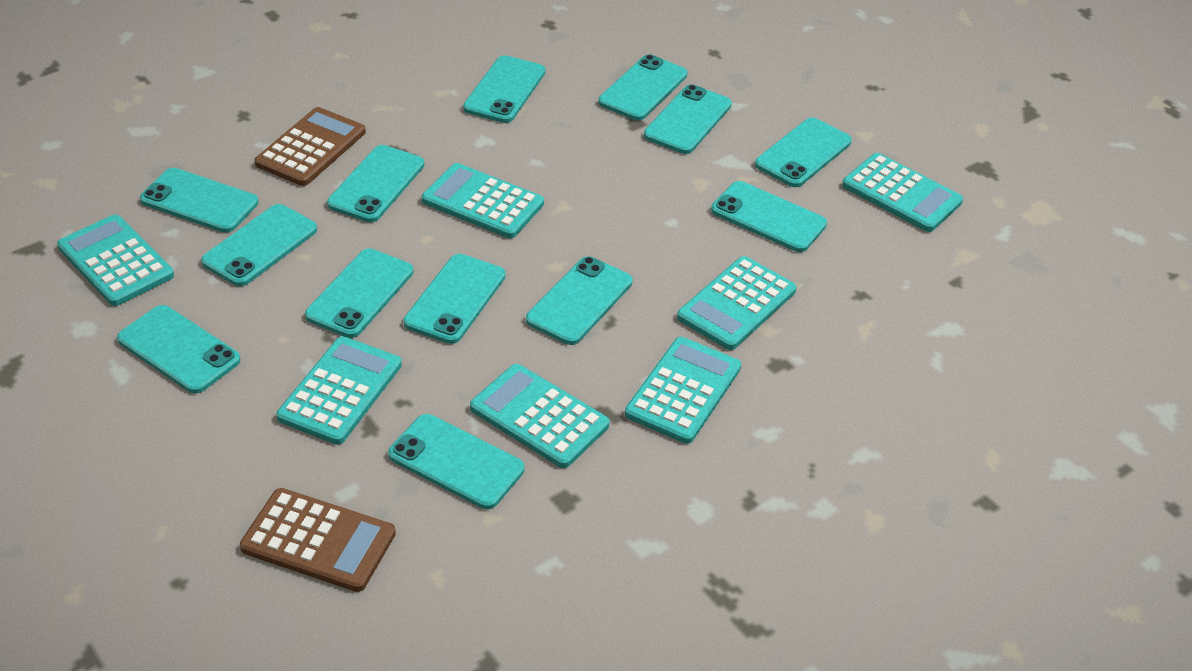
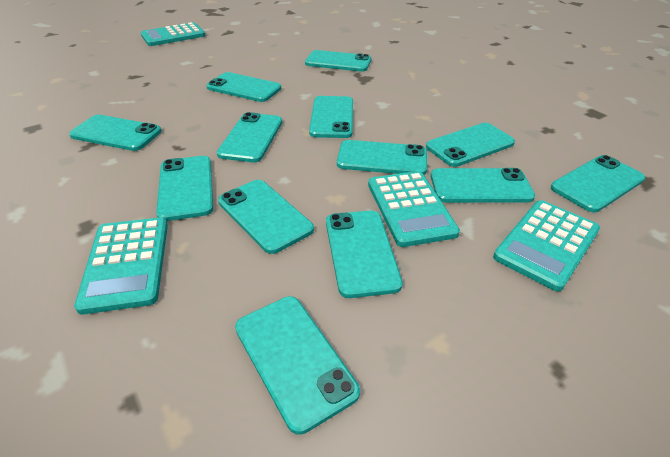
brown calculator: [240,488,396,592] [254,107,366,186] = 2 -> none = 0
turquoise calculator: [57,215,174,306] [276,336,402,444] [422,163,544,238] [470,364,609,468] [625,337,741,444] [677,256,797,350] [842,153,963,232] = 7 -> [74,217,168,315] [141,22,205,46] [368,171,460,247] [493,200,600,292] = 4

